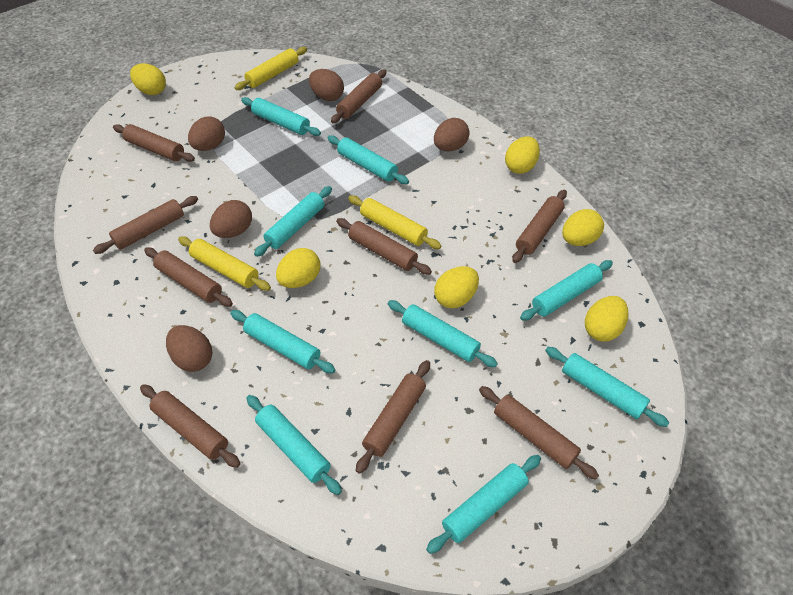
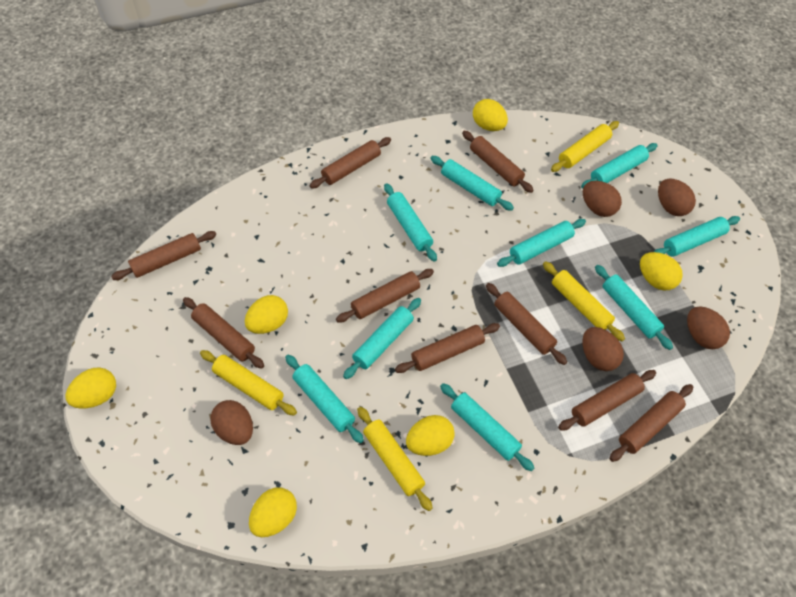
yellow rolling pin: [178,236,271,291] [235,47,307,90] [348,195,441,249] = 3 -> [200,350,297,416] [357,407,433,511] [543,261,625,341] [551,121,619,172] = 4

